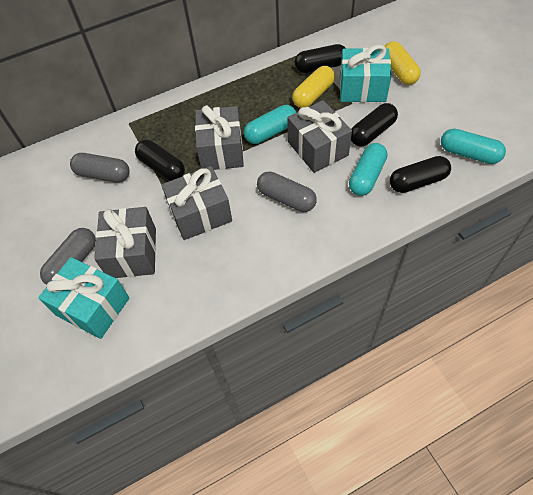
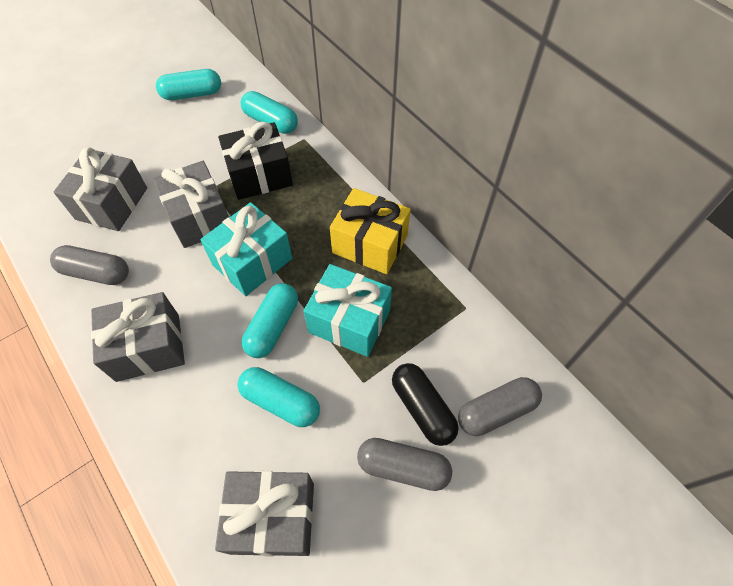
black capsule: [135,140,185,181] [294,44,346,73] [351,103,398,147] [390,156,451,193] = 4 -> [392,363,458,446] = 1
black gift: none = 0 -> [218,122,293,200] = 1
turquoise capsule: [244,105,296,144] [349,143,387,196] [441,129,506,164] = 3 -> [156,69,221,100] [238,367,320,427] [240,91,298,134] [242,283,298,358] = 4
yellow capsule: [292,66,335,108] [384,41,421,85] = 2 -> none = 0
yellow gift: none = 0 -> [330,188,411,274] = 1

